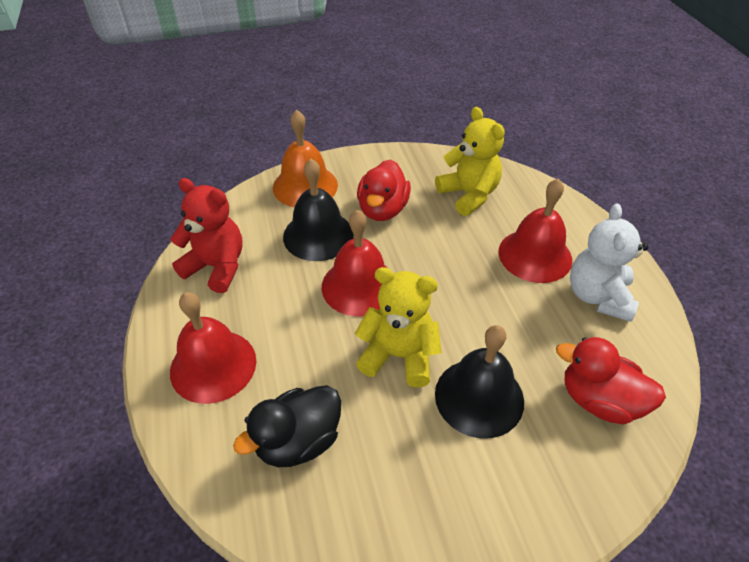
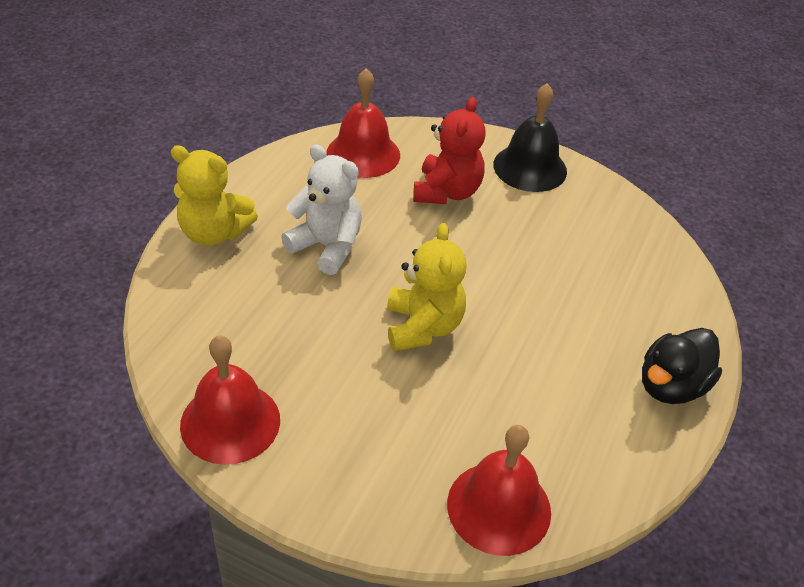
black bell: [283,158,354,261] [435,325,524,439] = 2 -> [493,83,567,192] = 1
orange bell: [273,110,338,207] = 1 -> none = 0
red duck: [357,160,411,221] [556,337,666,425] = 2 -> none = 0

